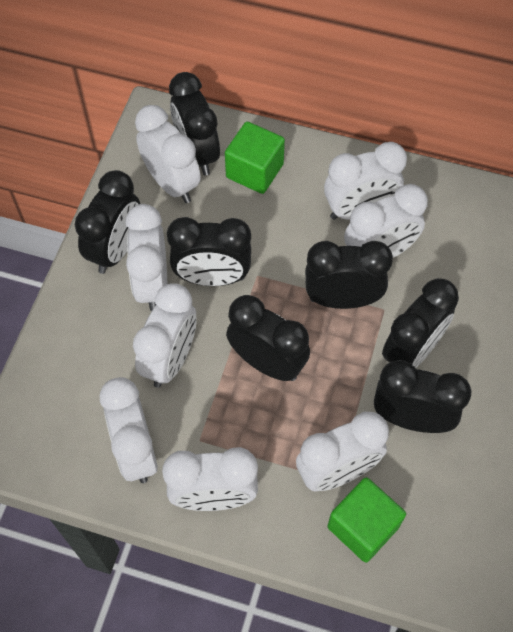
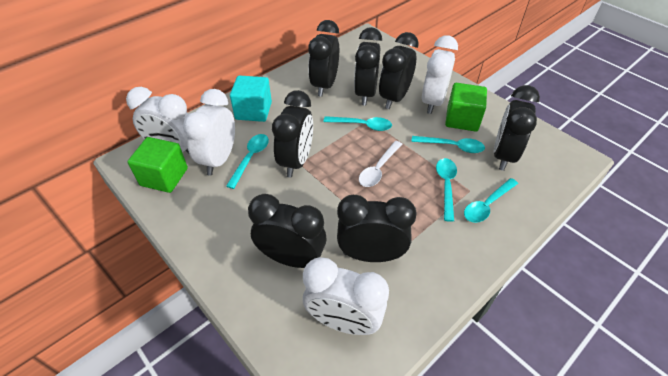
turquoise cube: none = 0 -> [230,75,272,122] = 1
turquoise spoon: none = 0 -> [226,134,269,189] [323,116,392,131] [411,136,485,153] [436,158,457,222] [464,178,518,223] = 5
white clock: [100,377,158,483] [125,204,167,311] [133,283,197,388] [135,105,201,203] [162,447,258,511] [296,412,389,491] [324,142,407,220] [344,184,428,258] = 8 -> [126,87,189,153] [183,89,235,176] [303,257,389,335] [422,35,458,114] = 4
white spoon: none = 0 -> [359,141,402,187] = 1

